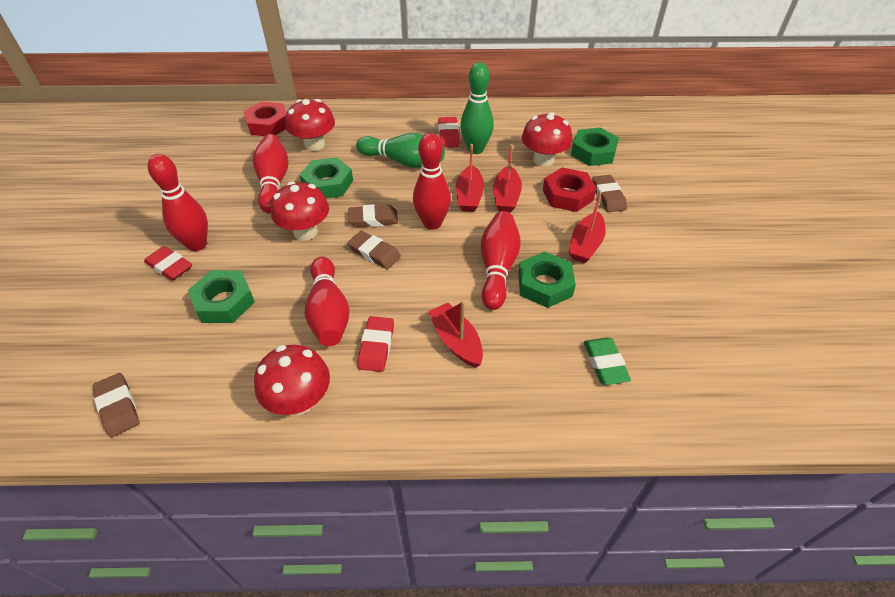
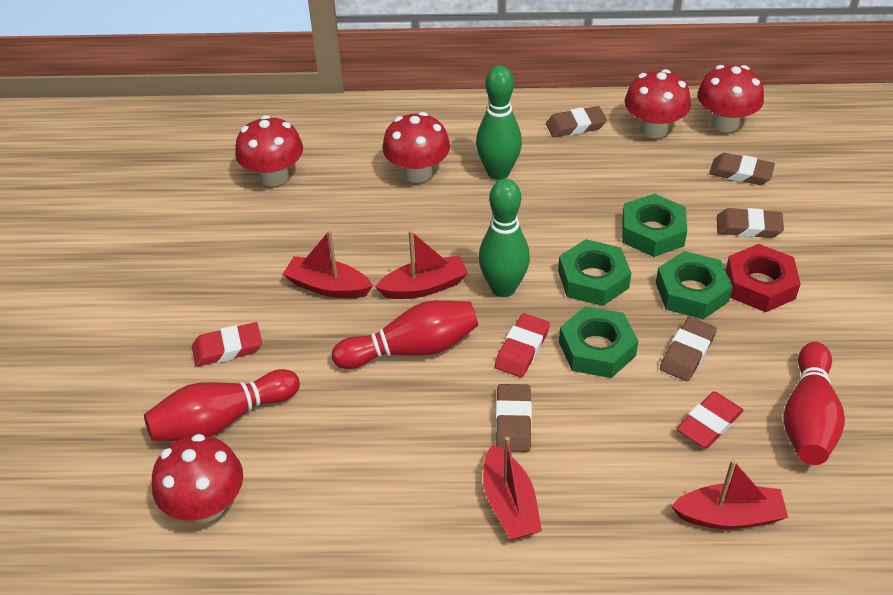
brown eraser: [92,373,139,437] [347,231,401,269] [348,204,398,227] [592,175,627,213] = 4 -> [496,384,532,452] [546,106,607,137] [660,317,717,381] [709,153,775,185] [717,208,784,238] = 5
green eraser: [584,338,631,385] = 1 -> none = 0
red bowling pin: [148,154,208,251] [253,134,289,213] [305,256,350,346] [413,133,451,230] [481,211,521,310] = 5 -> [144,369,300,441] [332,300,478,369] [783,342,845,465] = 3
red mushroom: [254,345,330,415] [271,181,329,240] [286,99,335,151] [522,112,572,167] = 4 -> [152,434,243,522] [235,115,303,186] [382,112,450,183] [625,69,691,138] [697,65,764,132] = 5
red nut: [243,102,287,136] [543,167,597,212] = 2 -> [726,244,801,312] = 1

